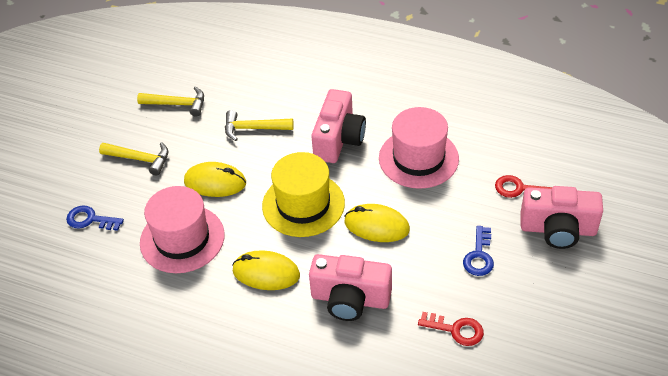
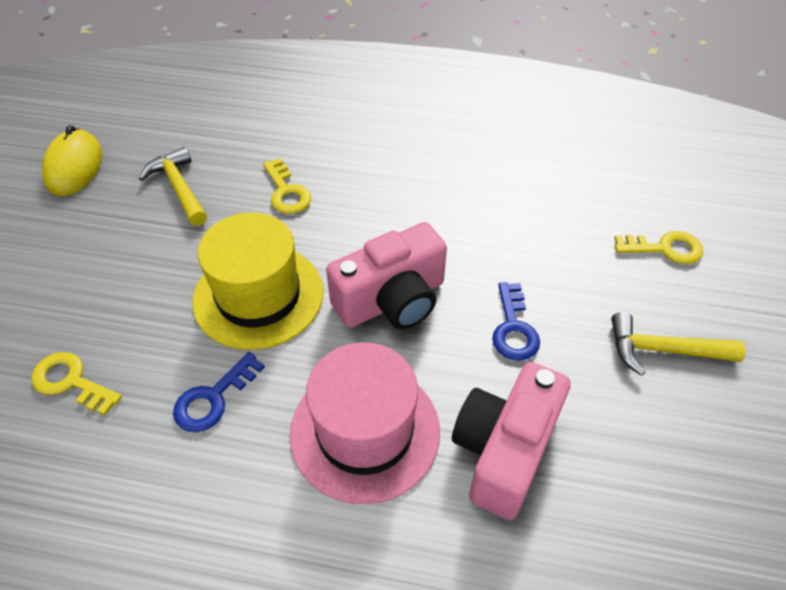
pink camera: [309,254,392,321] [311,89,366,163] [520,186,603,249] = 3 -> [326,222,447,329] [452,362,571,520] = 2
pink hat: [140,186,225,273] [379,107,459,189] = 2 -> [290,342,440,504] = 1
red key: [418,312,484,346] [495,175,552,198] = 2 -> none = 0
yellow hammer: [99,142,168,176] [137,86,204,116] [225,110,294,141] = 3 -> [139,147,207,226] [611,312,746,376] = 2
yellow key: none = 0 -> [31,352,122,415] [263,158,311,214] [615,231,703,264] = 3
yellow mouse: [184,162,246,197] [232,250,300,290] [344,204,410,242] = 3 -> [42,125,102,196] = 1

